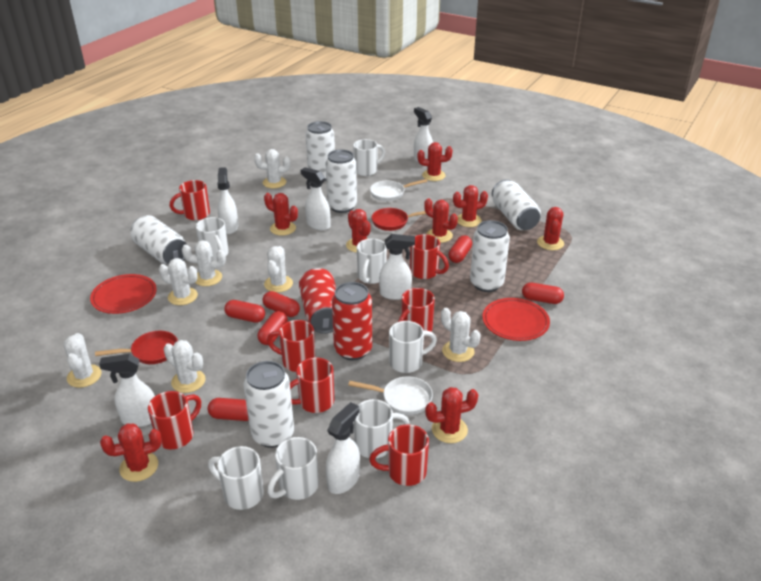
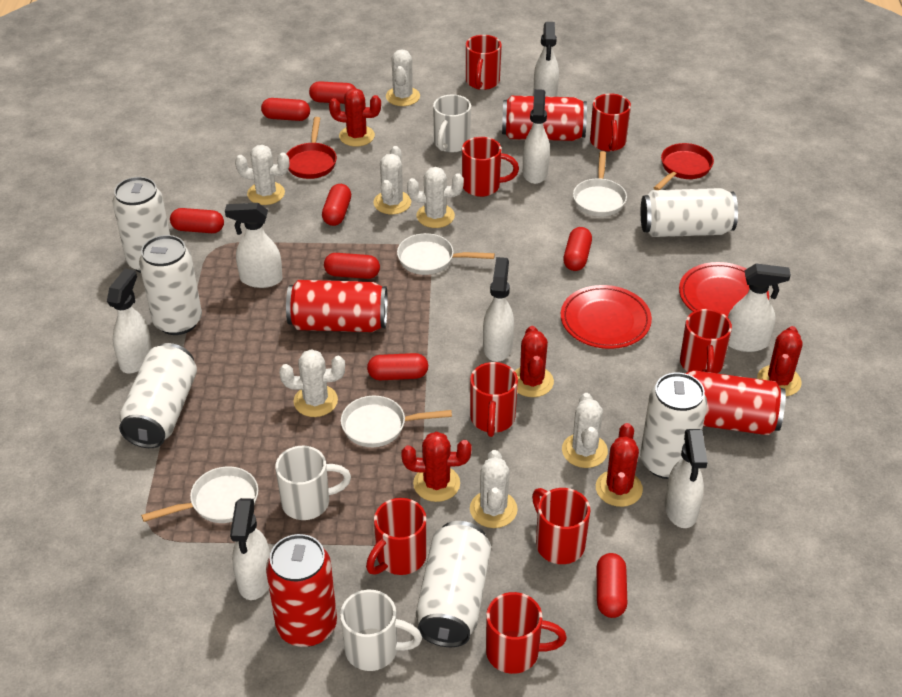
red cactus: [100,423,162,482] [264,193,298,236] [346,209,370,253] [418,142,452,181] [424,198,458,243] [425,387,478,443] [453,185,488,227] [537,207,564,250] = 8 -> [329,88,381,147] [401,432,471,502] [515,326,554,397] [596,423,643,507] [757,326,802,396] = 5
red can: [299,268,336,334] [332,282,372,360] = 2 -> [266,534,337,647] [286,280,388,332] [502,96,587,141] [685,370,786,435] = 4
red capsule: [208,398,249,421] [224,300,265,323] [258,311,288,345] [263,291,300,317] [448,235,472,263] [522,283,564,304] = 6 -> [170,208,224,233] [261,98,310,121] [309,81,356,104] [322,184,351,226] [324,253,380,279] [367,353,428,380] [563,227,592,271] [596,553,627,618] = 8
red mug: [148,391,201,449] [170,180,210,220] [267,320,316,372] [290,357,334,413] [369,424,429,486] [398,288,435,332] [410,234,449,279] = 7 -> [366,498,427,575] [462,137,519,197] [466,35,502,90] [470,362,518,437] [486,592,567,674] [532,488,590,564] [590,93,631,151] [680,309,732,374] = 8
white mug: [196,217,229,260] [208,446,264,510] [267,437,319,500] [353,139,385,176] [354,399,410,458] [357,239,387,284] [389,321,437,373] = 7 -> [275,446,351,520] [340,590,422,671] [433,94,471,152] = 3
white pan: [348,376,433,415] [370,179,428,201] = 2 -> [141,467,258,523] [341,396,452,447] [397,233,495,275] [573,151,627,217] = 4
white spray bottle: [99,354,155,427] [217,167,238,234] [300,167,330,230] [326,402,360,494] [379,234,415,300] [414,107,433,163] = 6 -> [107,268,152,373] [225,203,283,288] [230,498,270,600] [483,257,514,362] [523,89,550,184] [533,22,559,97] [665,429,708,528] [728,264,791,352] = 8

